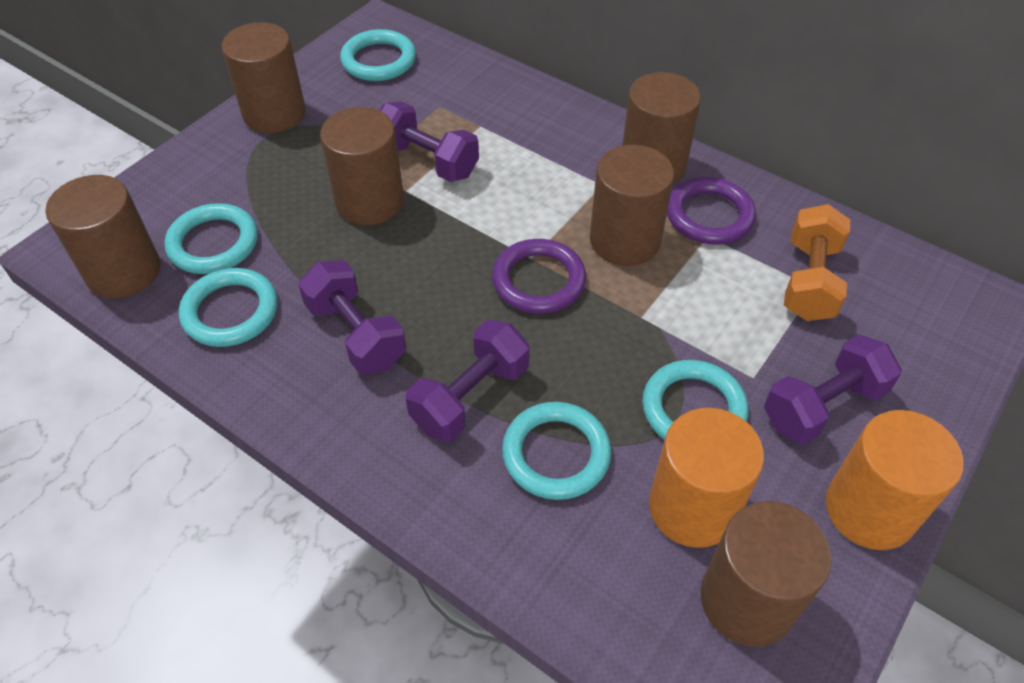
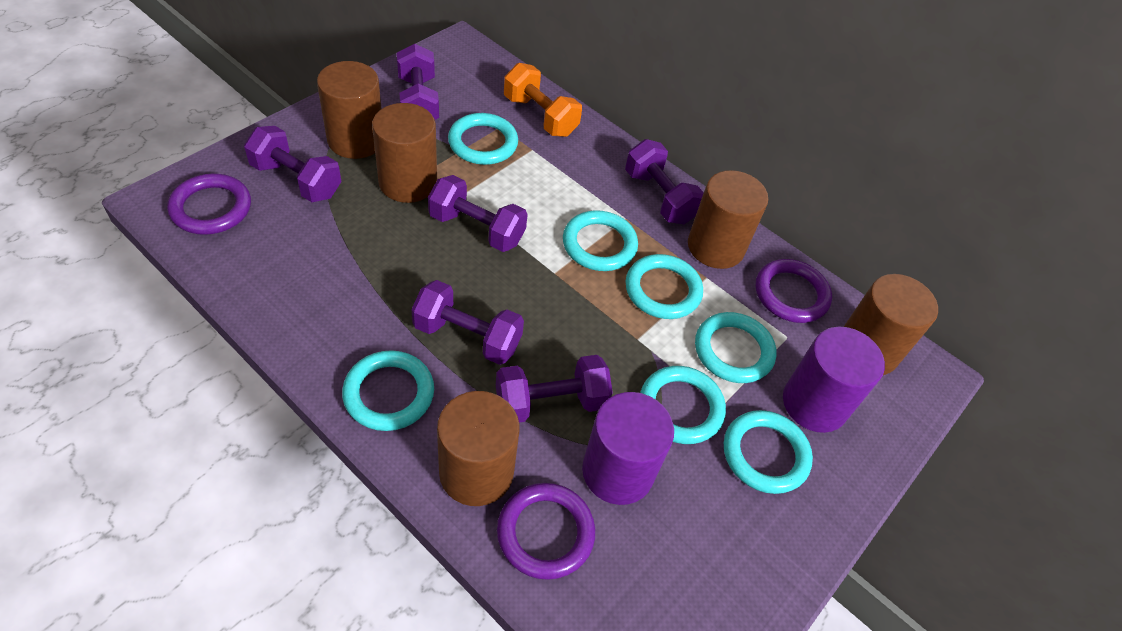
brown cylinder: [45,175,160,299] [221,22,306,133] [320,107,404,225] [590,145,674,266] [622,72,701,184] [701,501,832,647] = 6 -> [317,61,382,159] [372,103,437,203] [437,391,519,506] [688,170,768,269] [844,274,938,375] = 5
orange cylinder: [649,408,764,548] [826,410,964,550] = 2 -> none = 0
purple cylinder: none = 0 -> [582,392,674,505] [783,327,885,433] = 2
purple dumbbell: [298,260,406,374] [379,102,479,182] [405,320,530,442] [764,334,902,445] = 4 -> [244,126,341,202] [397,44,439,120] [411,280,524,365] [428,175,528,252] [496,355,613,423] [625,139,704,224] = 6
purple ring: [492,239,586,314] [667,177,756,245] = 2 -> [167,174,251,235] [497,483,595,580] [756,259,832,323] = 3
turquoise ring: [164,203,258,274] [179,268,278,347] [340,29,416,81] [502,402,611,500] [642,360,748,440] = 5 -> [342,350,434,431] [448,113,518,165] [563,210,638,271] [625,254,703,319] [640,366,726,444] [695,312,776,383] [724,410,813,494] = 7

